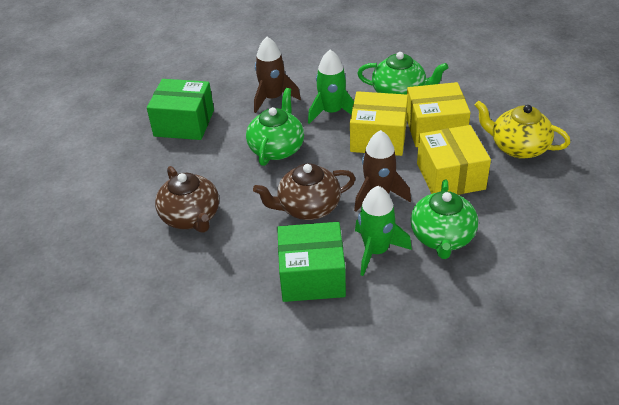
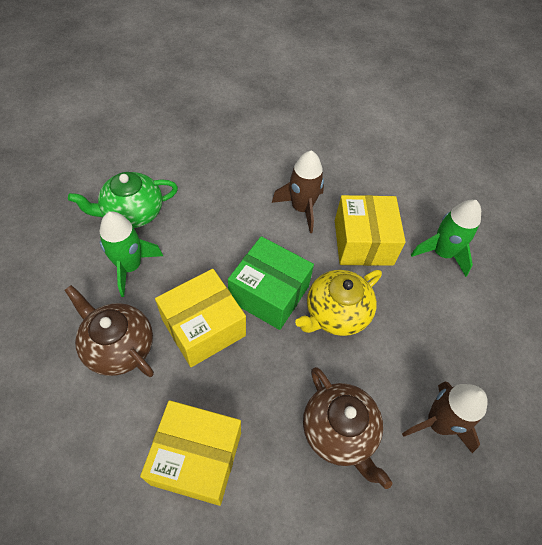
green box: [147,79,214,140] [277,222,346,302] = 2 -> [228,236,314,330] = 1
green teapot: [246,88,304,166] [357,52,448,95] [410,180,478,259] = 3 -> [68,172,178,228] = 1

